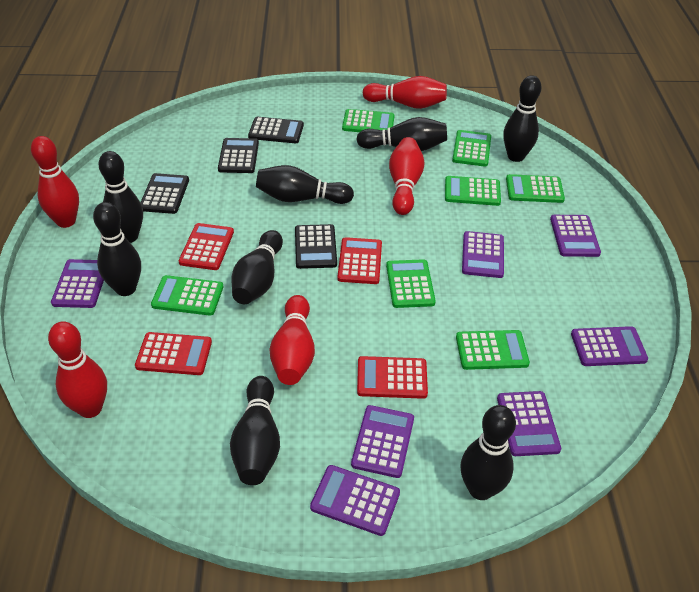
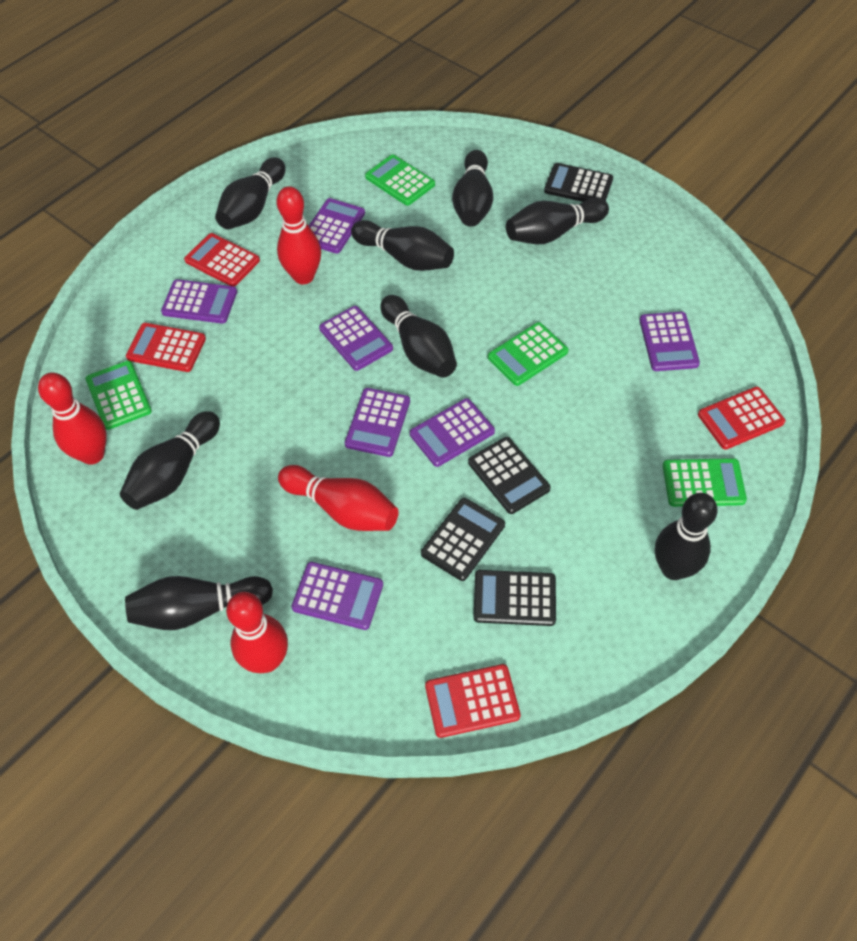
green calculator: [151,275,224,316] [342,109,395,132] [386,259,436,308] [445,176,501,206] [452,130,491,167] [456,330,530,370] [506,174,565,203] = 7 -> [86,361,152,430] [365,154,435,206] [488,322,569,386] [663,458,747,507] = 4
red bowling pin: [31,136,79,228] [48,321,107,418] [270,295,315,385] [362,76,447,109] [389,137,425,215] = 5 -> [38,373,107,465] [226,592,288,673] [277,186,321,284] [278,465,399,531] = 4

